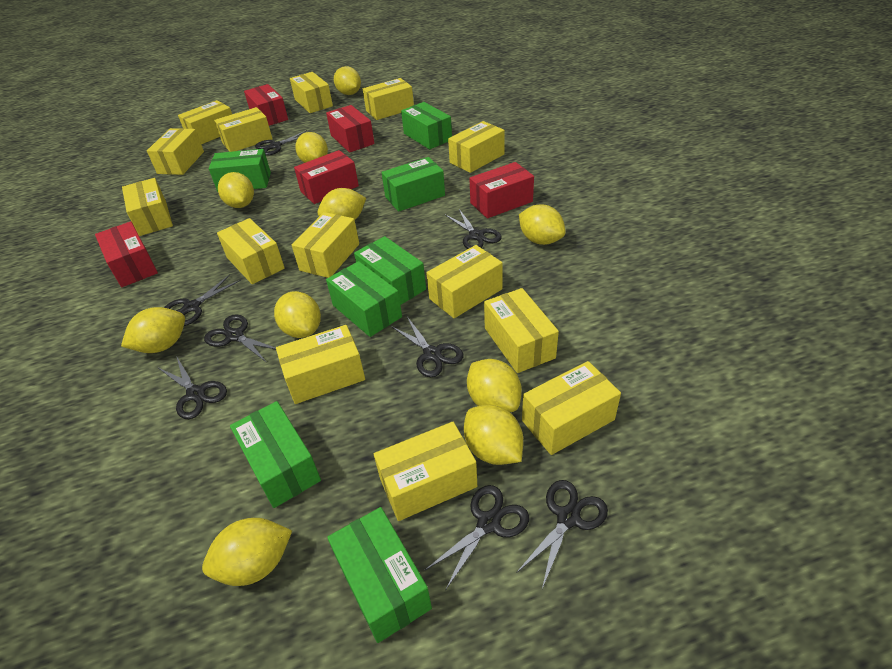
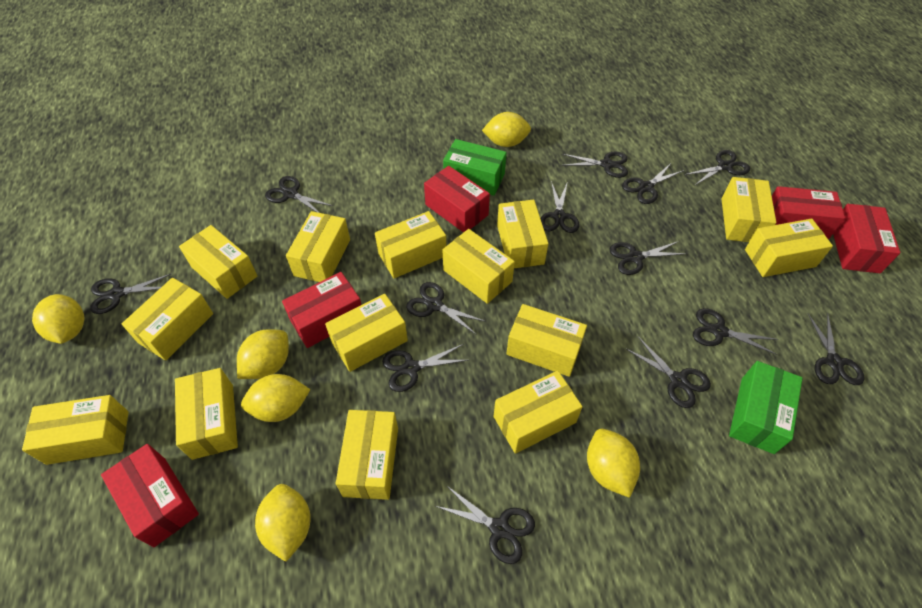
black scissors: [159,357,227,419] [164,274,241,326] [204,314,276,363] [255,130,307,156] [391,317,463,377] [424,485,529,591] [445,209,502,249] [516,480,608,589] = 8 -> [90,273,172,314] [265,176,333,213] [382,344,468,392] [406,282,487,335] [436,485,535,564] [541,181,579,233] [561,151,628,178] [609,241,687,275] [622,162,684,204] [625,337,711,408] [684,150,750,186] [693,308,779,355] [807,313,864,385] = 13
green box: [209,149,271,192] [230,401,321,508] [326,261,402,337] [327,507,432,643] [354,236,426,305] [381,157,445,212] [401,102,452,149] = 7 -> [443,139,507,196] [729,361,803,454] = 2
yellow lemon: [121,307,185,353] [202,518,292,586] [218,172,254,208] [274,291,321,338] [295,132,328,163] [318,188,366,220] [334,66,361,95] [464,405,523,465] [467,359,522,412] [519,205,566,245] = 10 -> [32,294,84,344] [237,329,289,379] [241,374,310,422] [255,484,311,562] [482,112,531,147] [587,429,640,498] = 6

